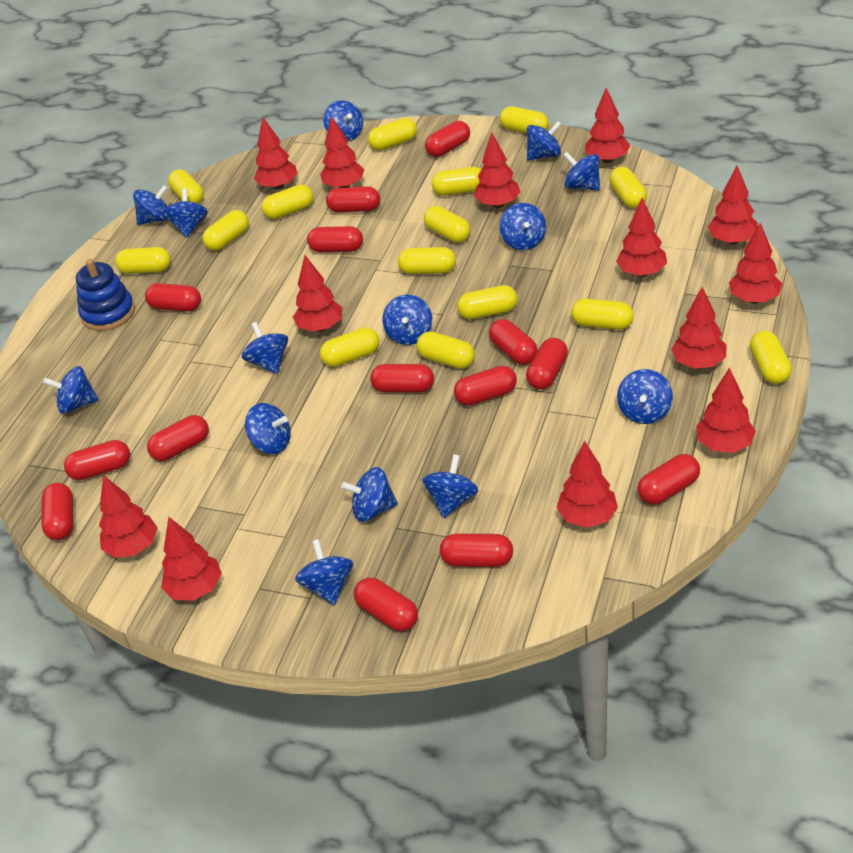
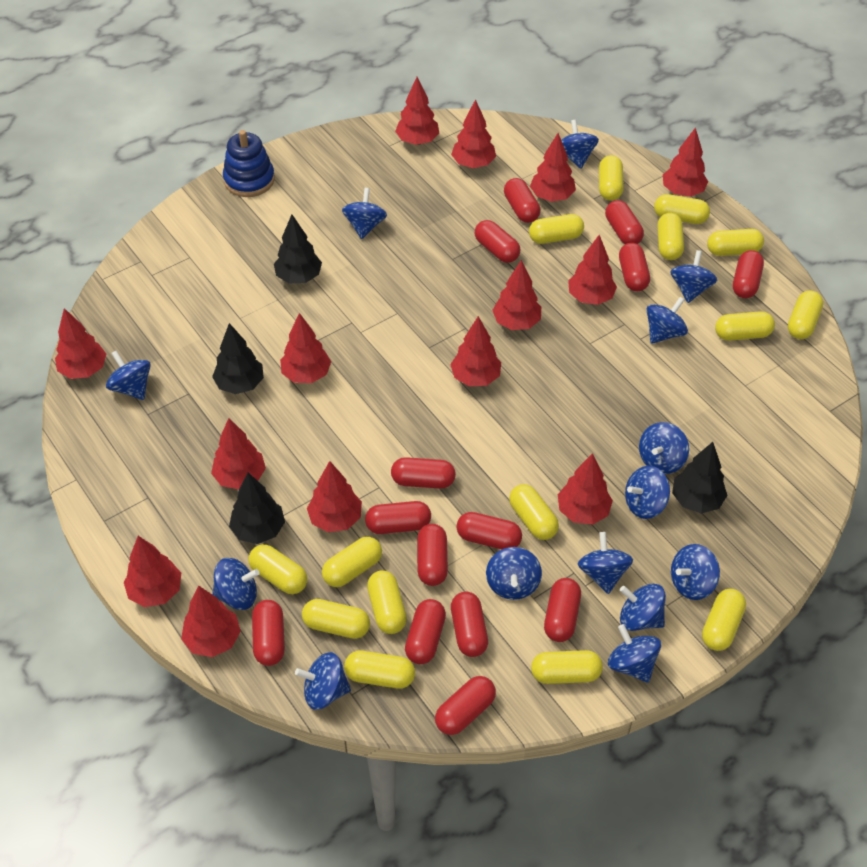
black tree: none = 0 -> [212,323,264,394] [229,472,285,544] [274,214,322,283] [672,442,728,513] = 4
red tree: [99,475,158,558] [161,517,222,601] [254,117,298,190] [293,255,342,332] [320,116,365,188] [474,132,521,208] [557,441,618,528] [585,88,631,163] [616,198,667,277] [671,287,727,369] [696,367,756,453] [708,166,758,245] [729,223,782,304] = 13 -> [55,308,106,379] [124,536,181,607] [181,586,241,657] [211,418,266,489] [280,313,331,383] [307,461,362,532] [395,77,439,145] [450,316,501,386] [451,99,496,168] [492,260,541,330] [530,133,576,202] [558,453,613,525] [568,235,617,305] [663,127,708,197] = 14

